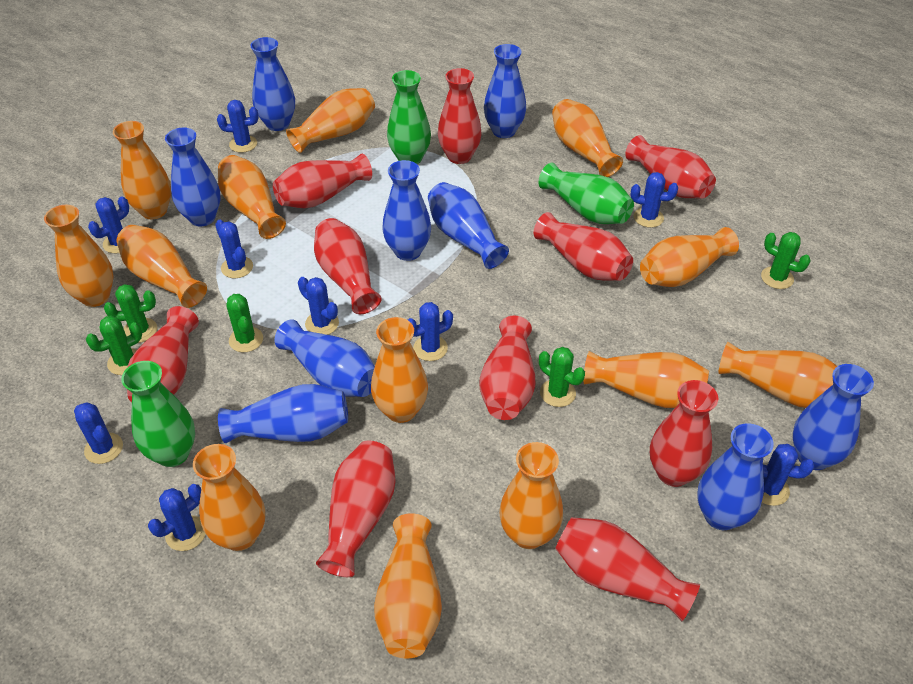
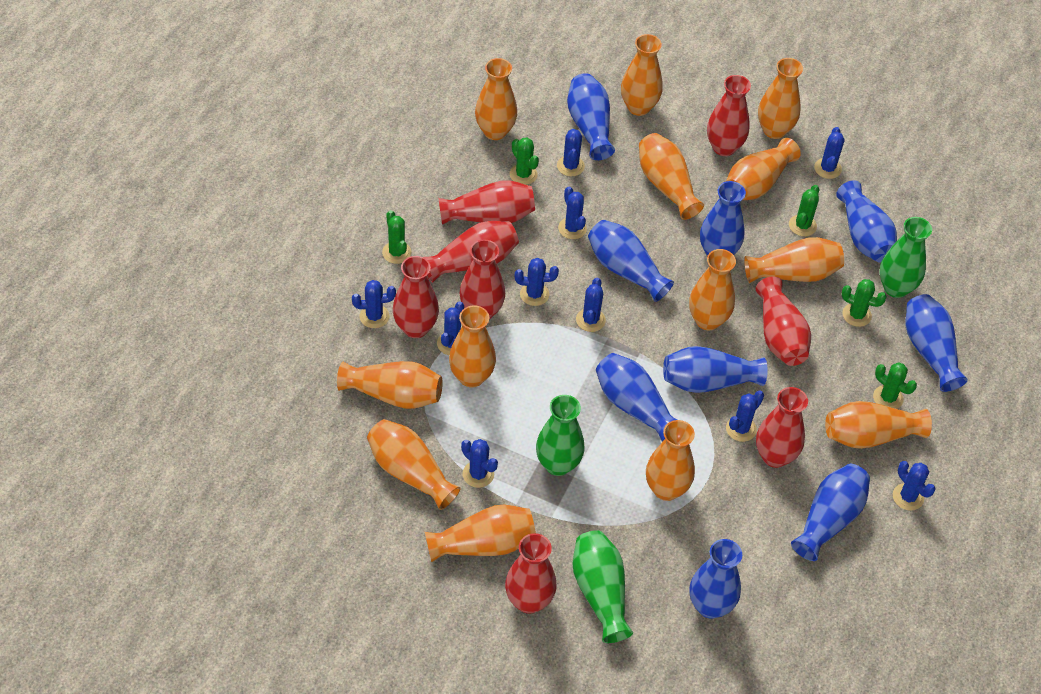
blue cactus: [74,402,123,464] [88,196,129,253] [148,484,206,551] [215,220,253,278] [217,100,258,153] [298,277,339,335] [408,302,453,361] [631,172,678,228] [762,444,814,506] = 9 -> [352,280,396,328] [437,302,464,355] [461,439,498,488] [515,258,559,306] [557,129,585,176] [558,187,587,239] [576,278,606,332] [726,391,764,442] [814,127,844,179] [893,461,936,511] = 10
red vase: [127,306,199,403] [273,154,372,208] [314,218,381,314] [316,441,396,577] [438,68,482,164] [480,316,535,420] [534,212,633,281] [555,517,700,621] [625,135,716,199] [650,380,718,487] = 10 -> [393,256,439,338] [423,221,519,283] [438,180,535,225] [460,240,505,320] [505,533,557,613] [707,75,751,156] [756,277,811,366] [756,387,808,468] = 8

